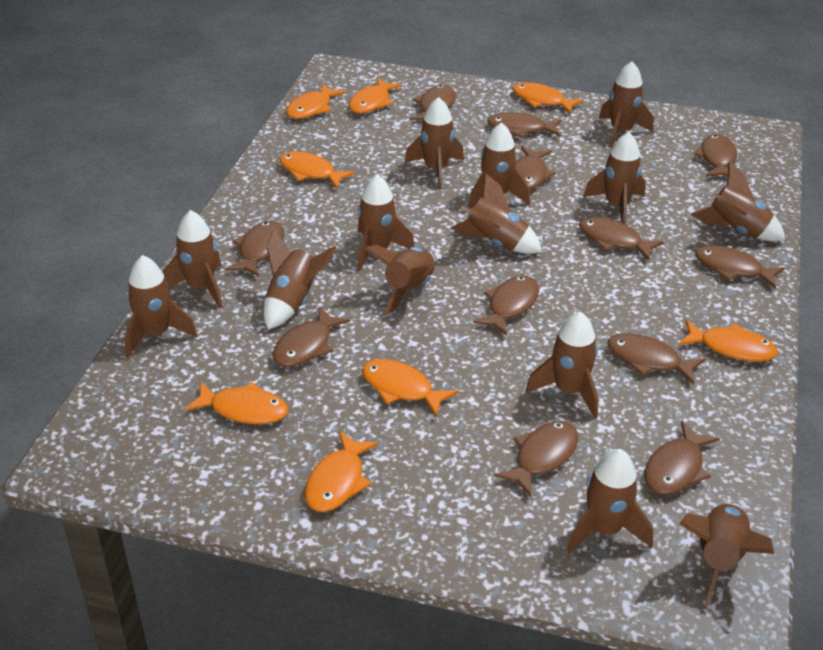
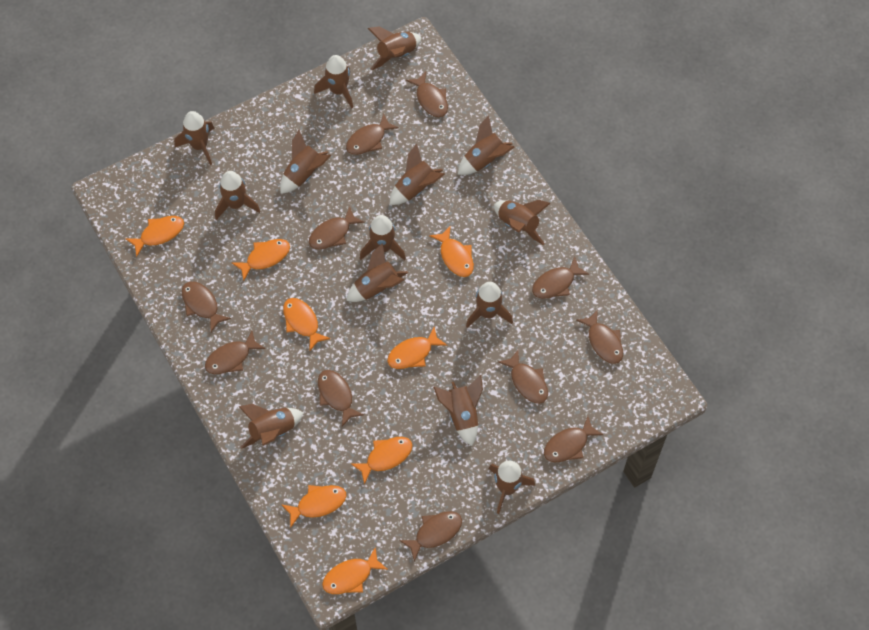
brown fish: [225,221,284,277] [272,306,350,367] [410,85,456,120] [473,276,539,336] [487,112,562,138] [494,421,578,497] [515,146,555,190] [579,217,664,261] [608,333,705,384] [644,421,720,495] [694,134,737,177] [695,245,785,288] = 12 -> [182,281,231,332] [205,331,265,374] [309,206,365,249] [318,370,364,426] [346,114,399,155] [399,511,462,562] [406,72,448,117] [498,350,548,404] [532,257,589,299] [544,416,604,463] [577,309,623,364] = 11

